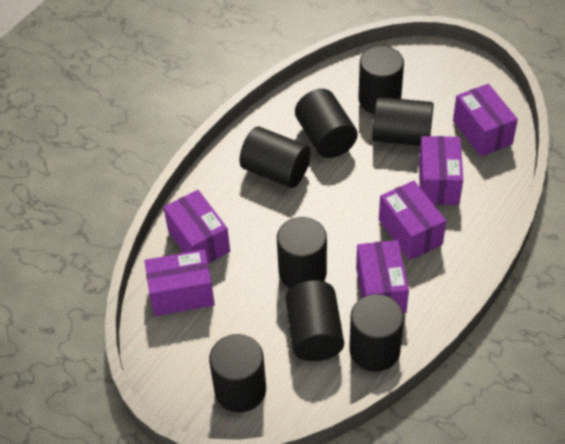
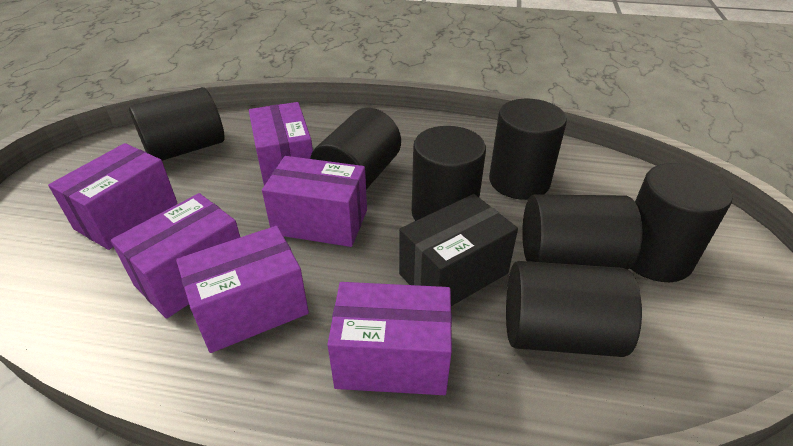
black box: none = 0 -> [399,194,518,306] = 1
black cylinder: [209,334,266,412] [239,127,311,188] [277,217,327,289] [285,280,344,361] [295,89,358,158] [349,294,404,372] [358,46,404,114] [372,97,434,146] = 8 -> [129,87,225,161] [310,108,401,189] [412,126,486,221] [489,99,567,200] [506,261,642,357] [522,194,643,270] [630,163,732,282] = 7

